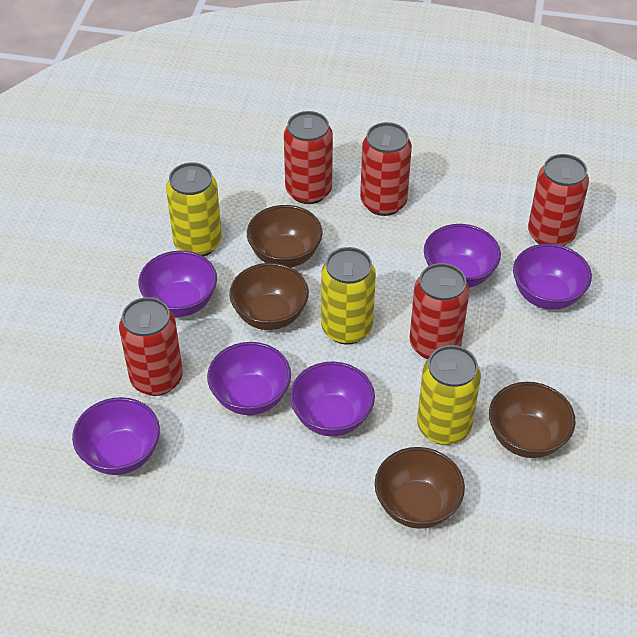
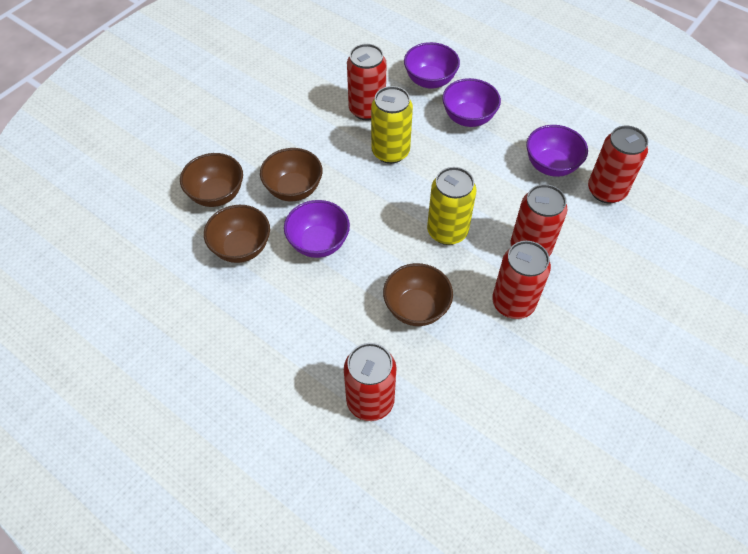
purple bowl: [72,397,160,475] [138,251,217,317] [207,342,291,415] [290,362,375,437] [424,224,501,288] [513,244,592,310] = 6 -> [284,200,350,258] [404,42,460,89] [442,78,501,127] [526,125,588,177] = 4
yellow can: [166,162,222,257] [321,247,376,344] [417,345,481,445] = 3 -> [371,86,413,164] [427,167,476,245] = 2

